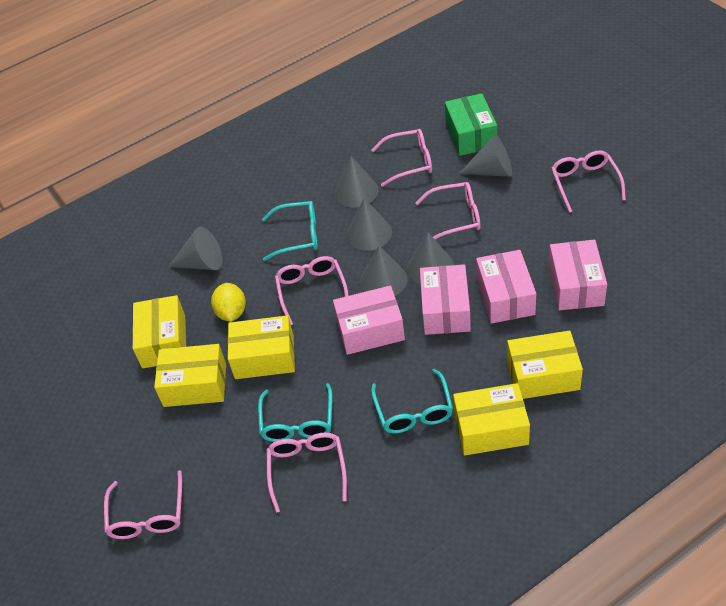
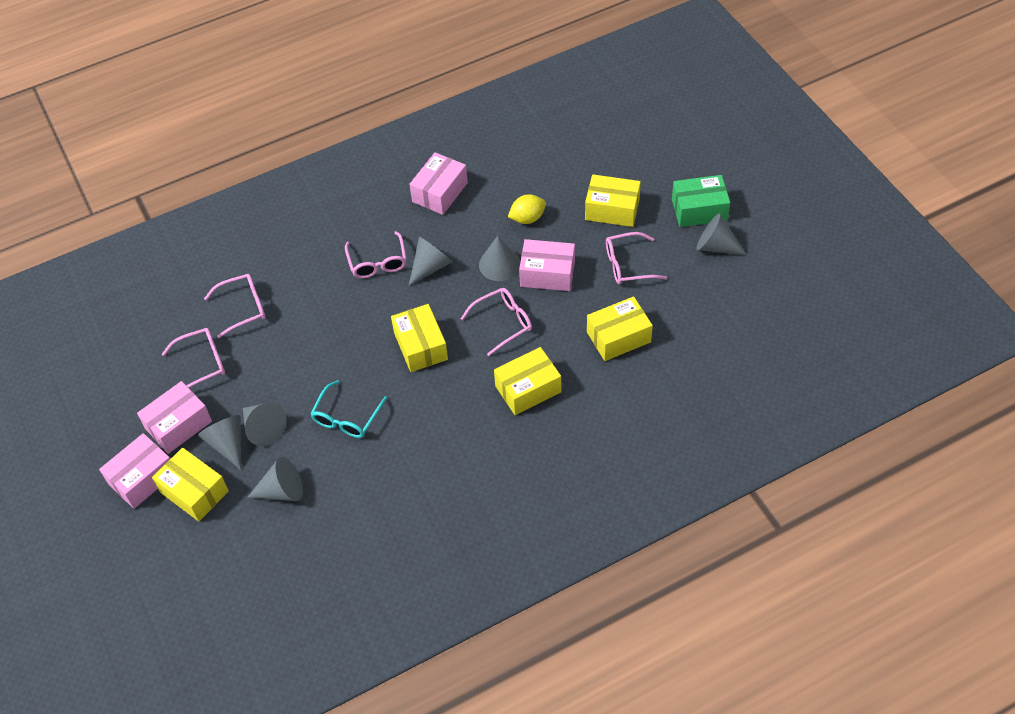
pink glasses: [104,470,182,539] [267,433,347,513] [275,256,349,325] [372,129,432,187] [415,182,481,240] [551,150,626,213] = 6 -> [162,328,225,388] [204,274,266,338] [345,231,407,278] [461,288,532,356] [606,232,667,284] = 5
turquoise glasses: [258,383,332,442] [262,201,318,261] [371,369,453,433] = 3 -> [310,380,387,438] = 1

